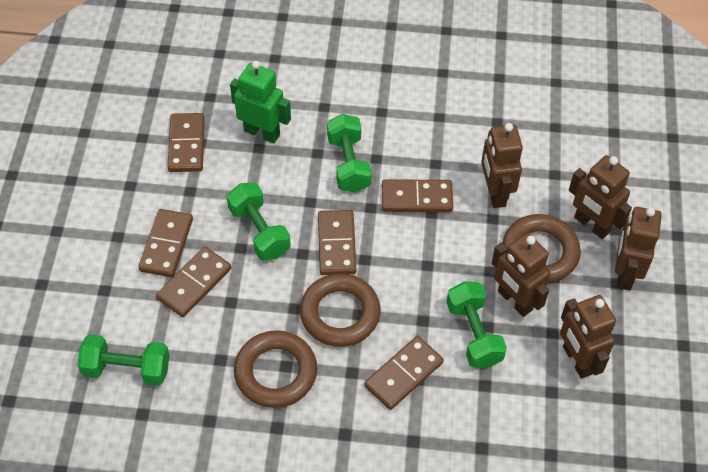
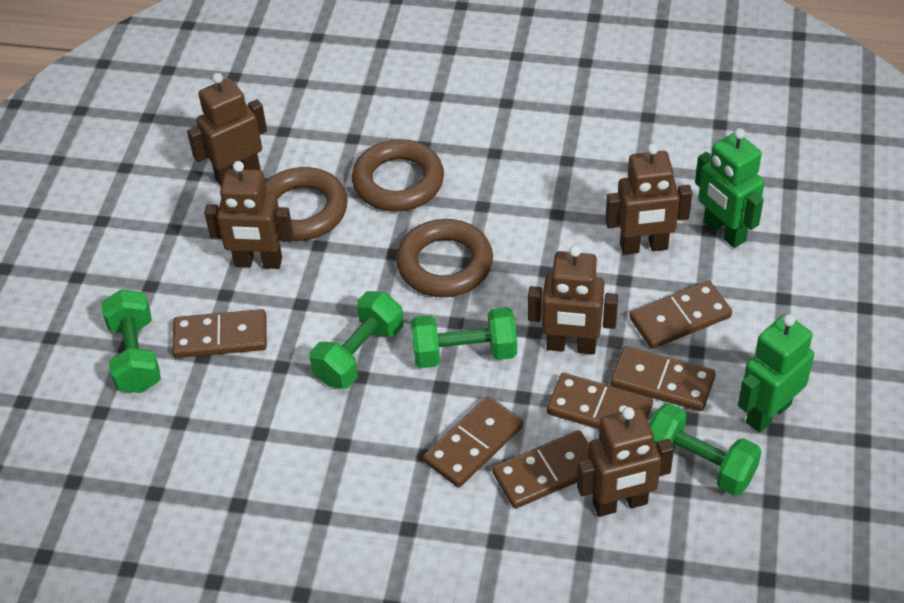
green robot: [230,61,291,143] = 1 -> [695,128,765,248] [738,314,814,433] = 2

